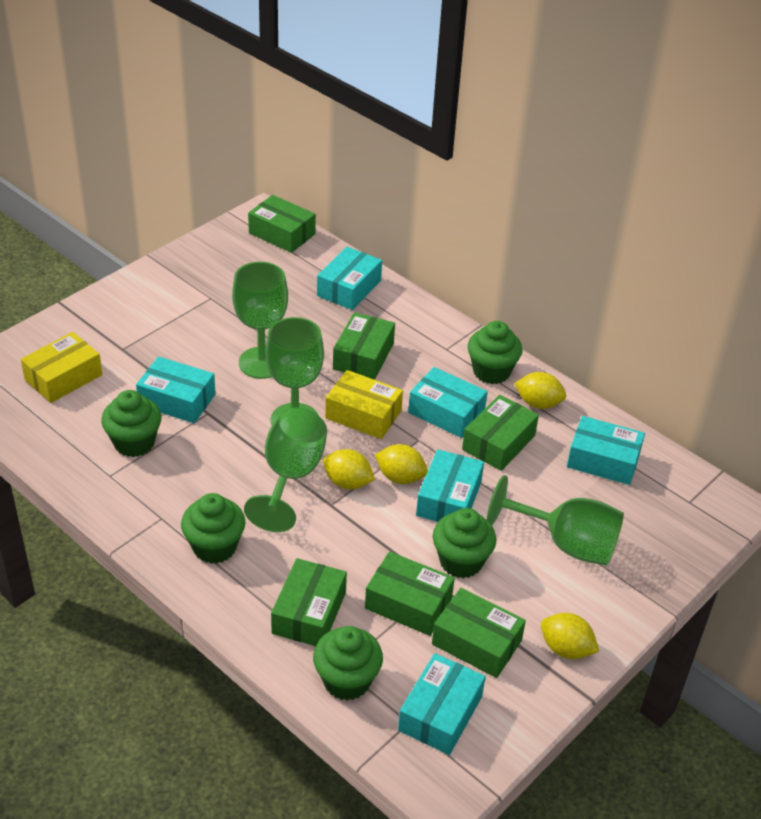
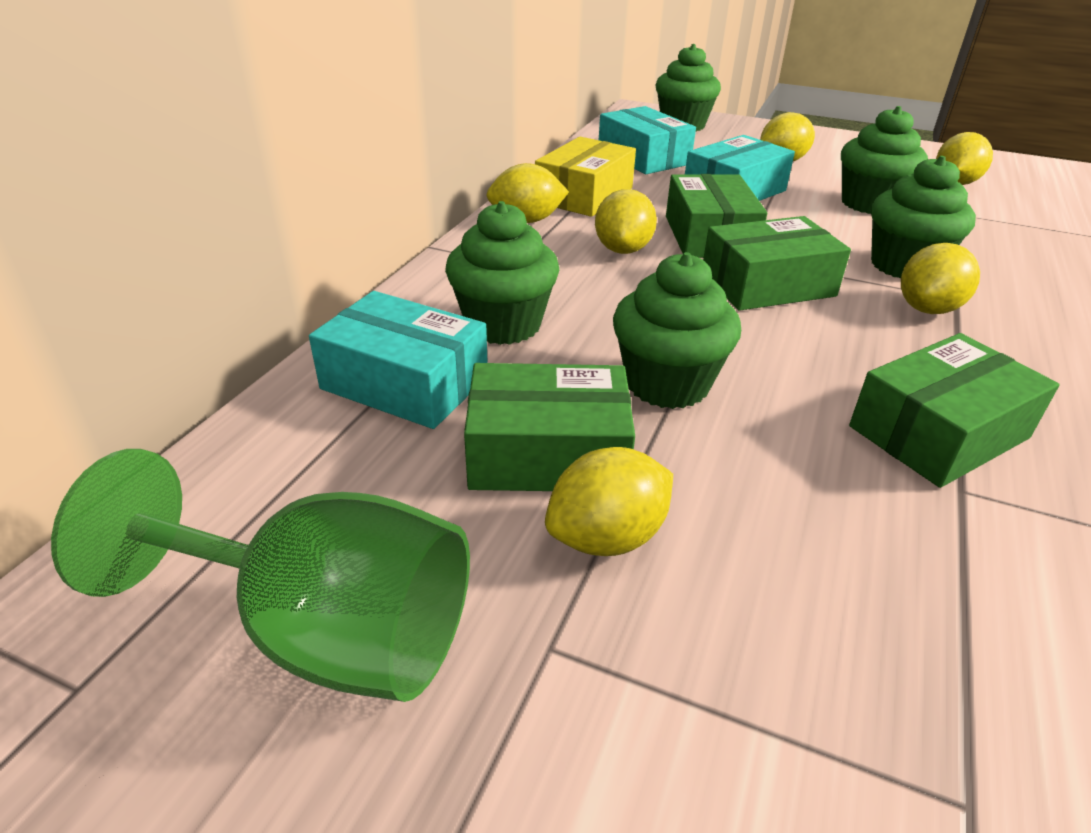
green box: [248,195,316,253] [271,558,347,646] [333,312,395,380] [365,551,455,636] [432,588,526,678] [462,395,539,471] = 6 -> [464,363,635,491] [666,174,767,258] [703,216,851,311] [849,333,1060,488] = 4
green goblet: [232,262,288,379] [244,407,327,532] [265,317,324,425] [487,475,624,566] = 4 -> [51,449,470,702] = 1
turquoise box: [136,356,216,423] [317,247,382,310] [398,653,486,755] [408,367,488,438] [416,449,484,522] [567,416,645,485] = 6 -> [309,291,488,429] [599,106,696,174] [685,135,795,201] = 3
yellow box: [21,332,102,403] [325,370,403,439] = 2 -> [535,137,636,217] = 1
yellow lemon: [323,449,375,489] [375,444,428,484] [514,372,566,409] [541,613,599,659] = 4 -> [486,163,569,223] [545,447,673,556] [595,189,657,254] [760,112,815,161] [901,243,980,314] [936,132,993,185] = 6

